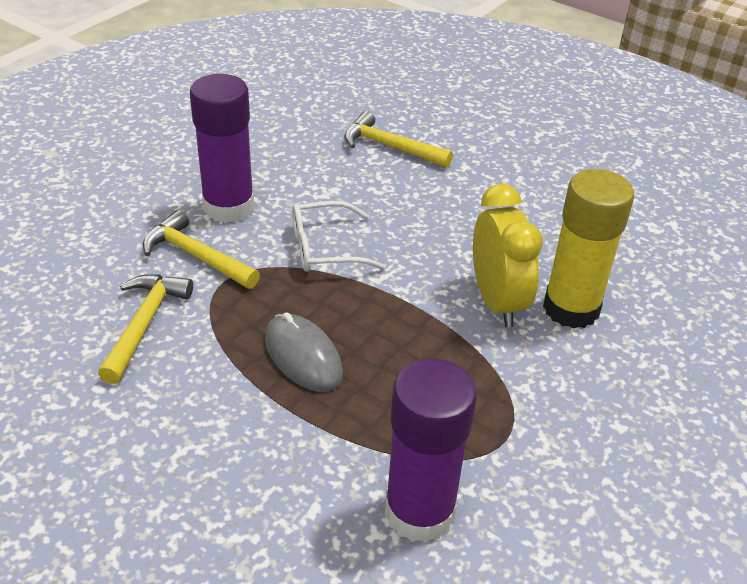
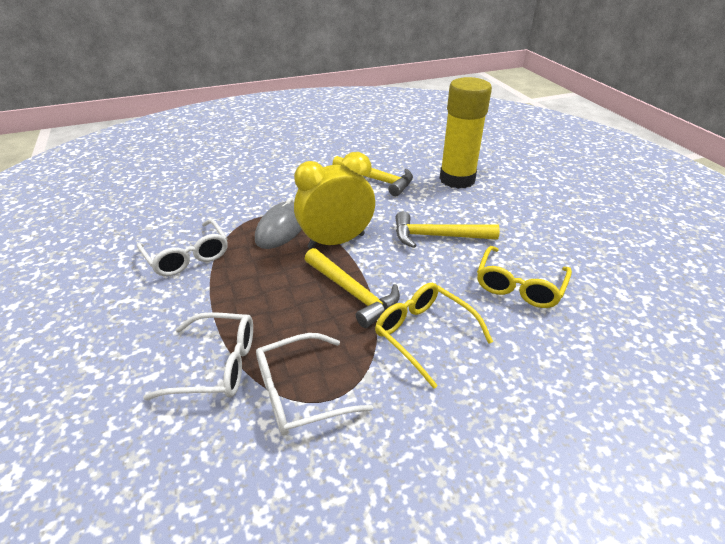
purple glue stick: [190,74,254,223] [385,358,477,543] = 2 -> none = 0
white glasses: [292,201,386,272] = 1 -> [137,219,228,276] [143,312,253,400] [256,333,373,436] = 3
yellow glasses: none = 0 -> [375,283,493,389] [477,246,572,308] = 2

